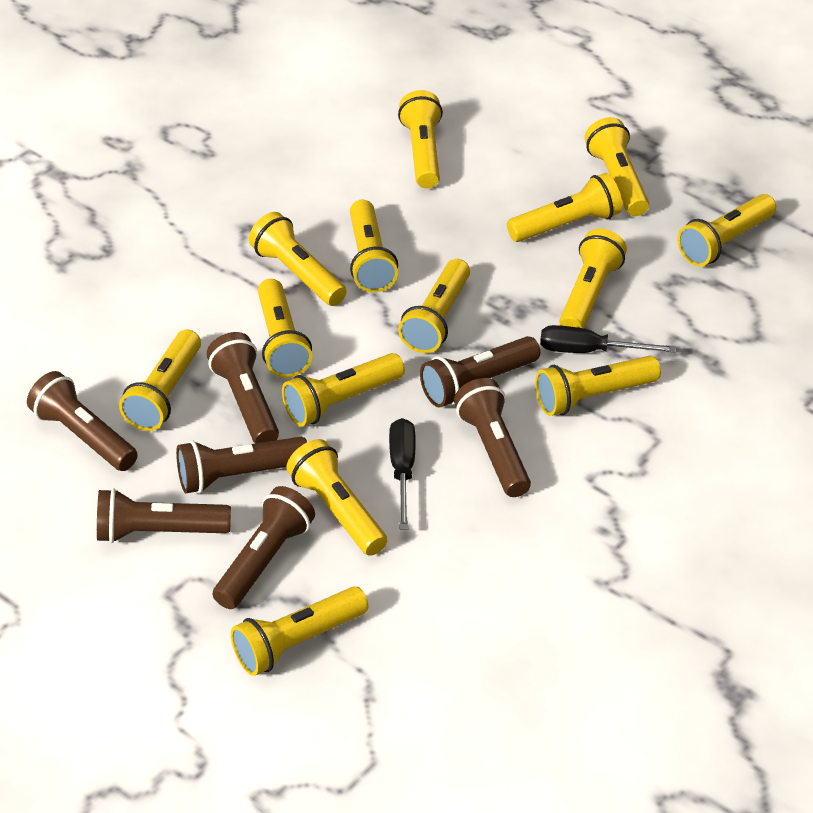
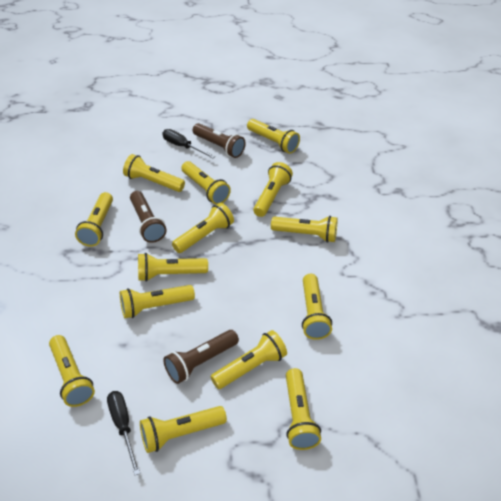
brown flashlight: [27,371,138,471] [97,488,231,543] [176,437,307,493] [207,332,279,444] [213,486,315,609] [420,336,540,408] [454,378,531,497] = 7 -> [130,191,166,243] [163,330,239,384] [193,123,246,158] = 3

